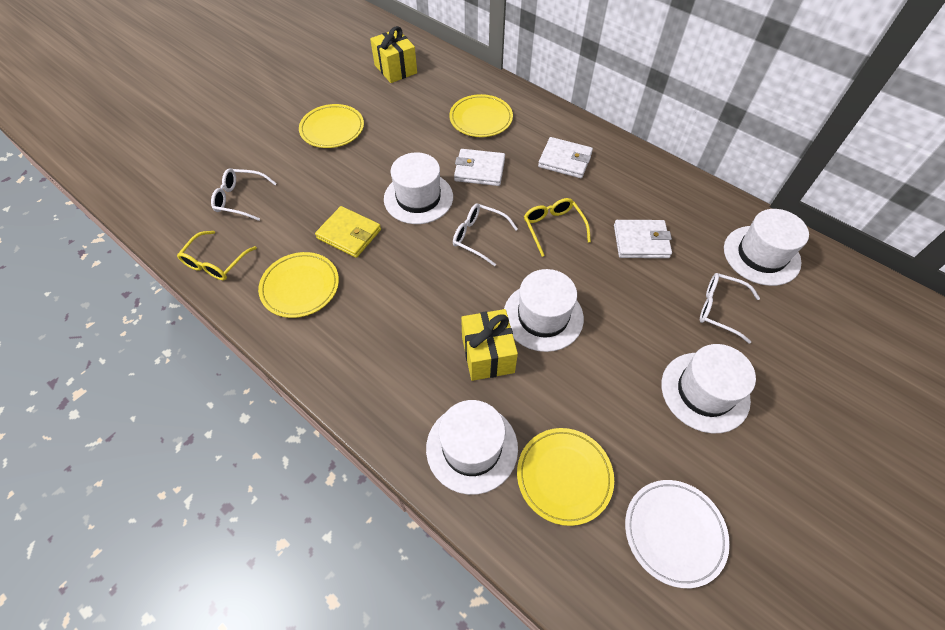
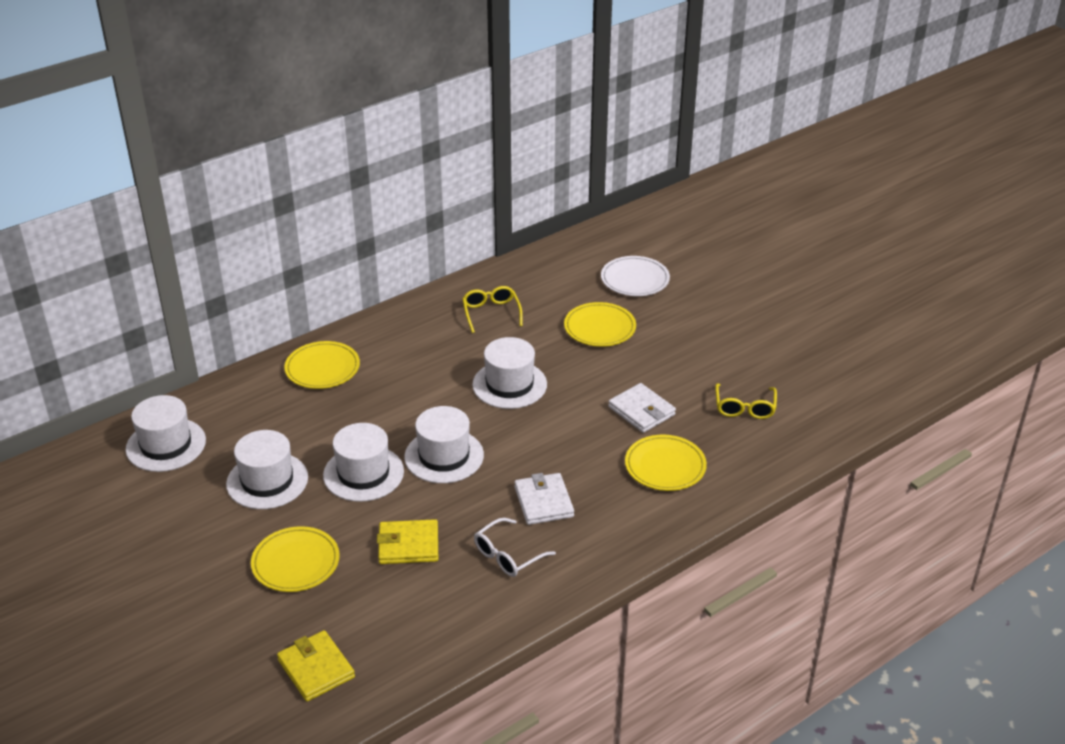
white glasses: [211,168,277,221] [453,203,518,266] [700,273,760,344] = 3 -> [474,518,556,577] = 1
white wallet: [454,149,505,186] [538,137,593,178] [614,220,672,258] = 3 -> [514,473,574,525] [608,383,676,433] = 2
yellow gift: [370,26,417,83] [461,309,518,381] = 2 -> none = 0
yellow wallet: [315,206,381,258] = 1 -> [277,630,355,702] [377,519,438,564] = 2

